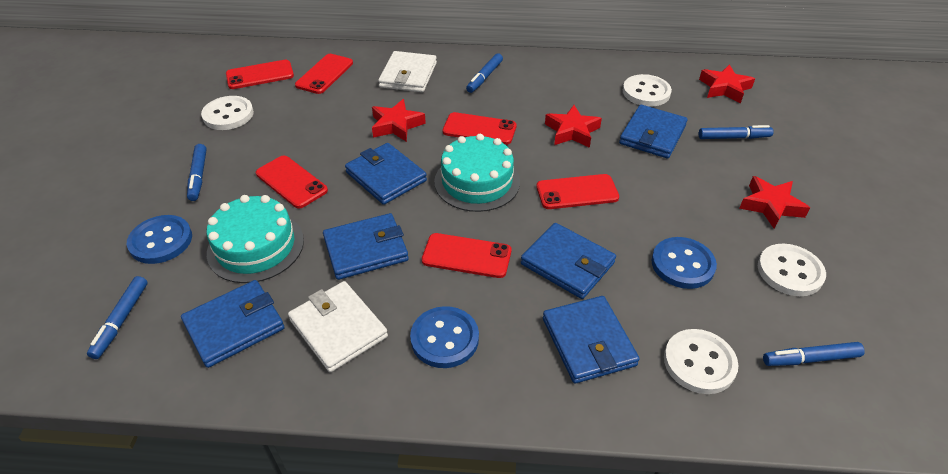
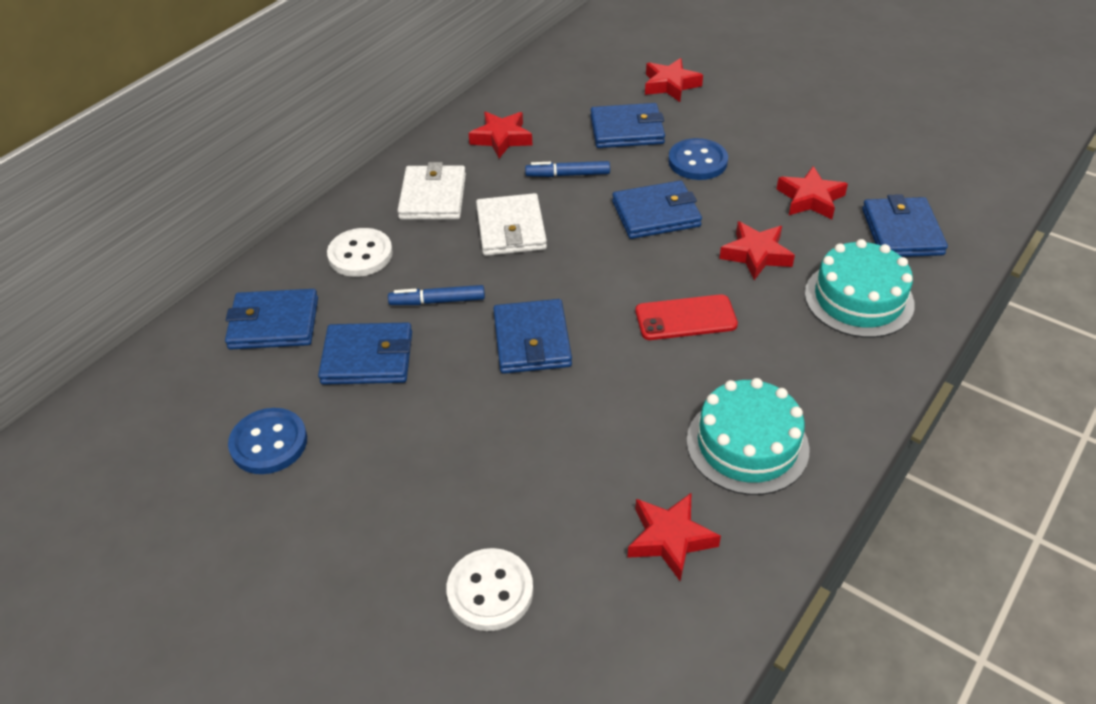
blue button: [127,215,192,264] [410,306,479,368] [651,237,717,289] = 3 -> [228,408,307,474] [668,138,728,180] = 2
blue marker: [87,276,148,359] [187,144,207,201] [466,53,503,93] [699,125,774,139] [763,342,865,366] = 5 -> [388,285,485,305] [525,161,610,177] = 2
red phone: [226,60,294,89] [256,156,328,209] [295,54,353,94] [422,233,511,278] [443,112,517,145] [536,174,619,209] = 6 -> [635,294,738,340] = 1
red star: [372,99,426,142] [545,105,602,148] [699,64,755,103] [739,176,810,229] = 4 -> [468,112,532,158] [628,493,721,581] [645,58,703,102] [719,221,795,280] [777,166,848,219] = 5
white button: [201,96,254,130] [623,74,672,107] [664,329,738,394] [758,244,826,296] = 4 -> [327,228,393,277] [446,548,533,631] = 2

